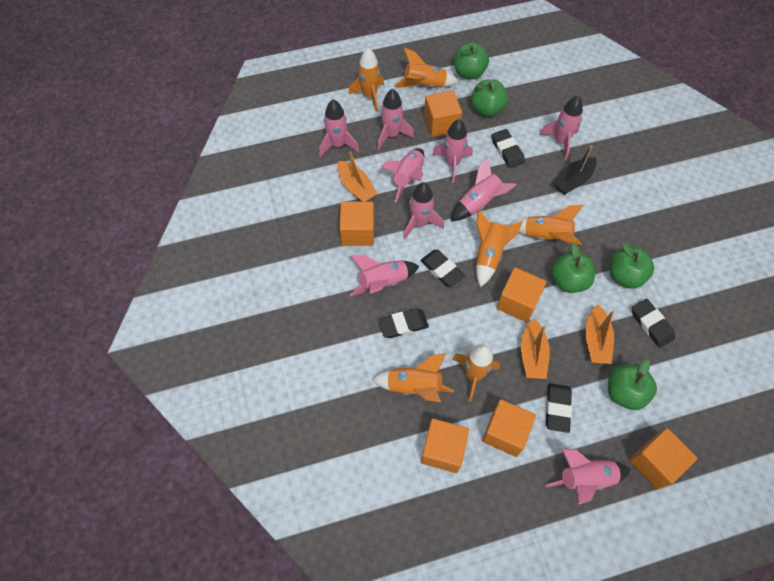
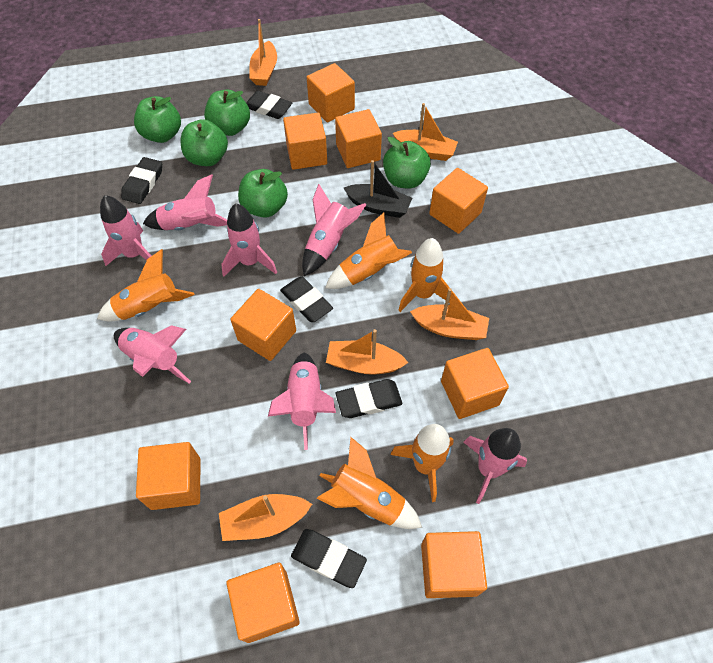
orange boat: [338,152,378,202] [521,319,550,379] [585,305,614,364] = 3 -> [219,494,312,541] [249,19,277,86] [326,329,409,375] [393,103,458,161] [410,288,489,340] = 5
orange cube: [340,202,374,246] [421,419,469,473] [424,90,462,137] [482,399,536,457] [496,268,546,322] [629,428,698,490] = 6 -> [136,442,200,510] [226,563,300,643] [230,289,296,361] [283,113,327,170] [307,63,355,122] [335,109,382,168] [421,531,487,598] [429,168,488,234] [441,348,509,419] = 9
orange rocket: [349,48,384,112] [371,353,454,402] [394,48,458,88] [453,344,500,401] [476,210,523,287] [509,205,583,245] = 6 -> [97,249,195,321] [316,437,422,529] [325,213,412,289] [390,424,454,502] [398,238,453,312] = 5
pink rocket: [319,99,359,157] [350,255,419,297] [378,89,414,150] [380,148,424,202] [403,182,444,239] [432,119,473,183] [451,157,517,221] [539,96,583,160] [545,449,631,505] = 9 -> [100,195,151,266] [114,325,191,383] [143,174,227,230] [221,203,277,276] [268,352,336,450] [302,184,367,276] [463,428,527,504] = 7

